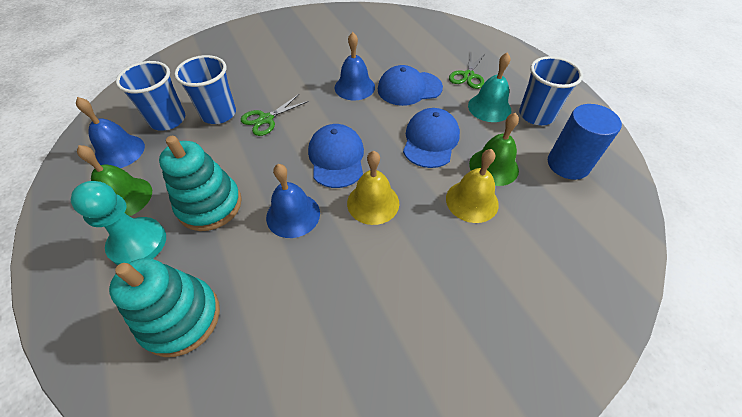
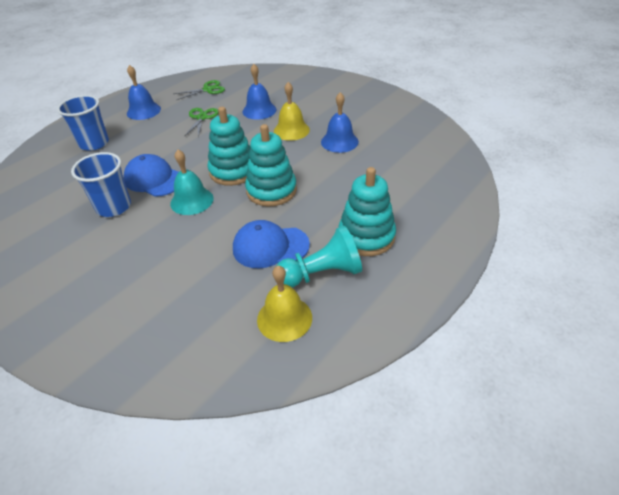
blue cap: [308,124,364,188] [378,65,443,106] [403,108,460,168] = 3 -> [123,154,179,197] [233,220,310,268] = 2
blue cup: [116,61,185,131] [174,55,236,124] [519,56,583,125] = 3 -> [57,95,109,151] [71,152,131,217] = 2
blue cylinder: [548,104,622,180] = 1 -> none = 0
green bell: [77,145,152,216] [469,113,519,186] = 2 -> none = 0
turquoise stacking toy: [109,258,220,357] [159,136,242,231] = 2 -> [207,107,251,186] [245,124,297,207] [338,167,396,256] = 3

